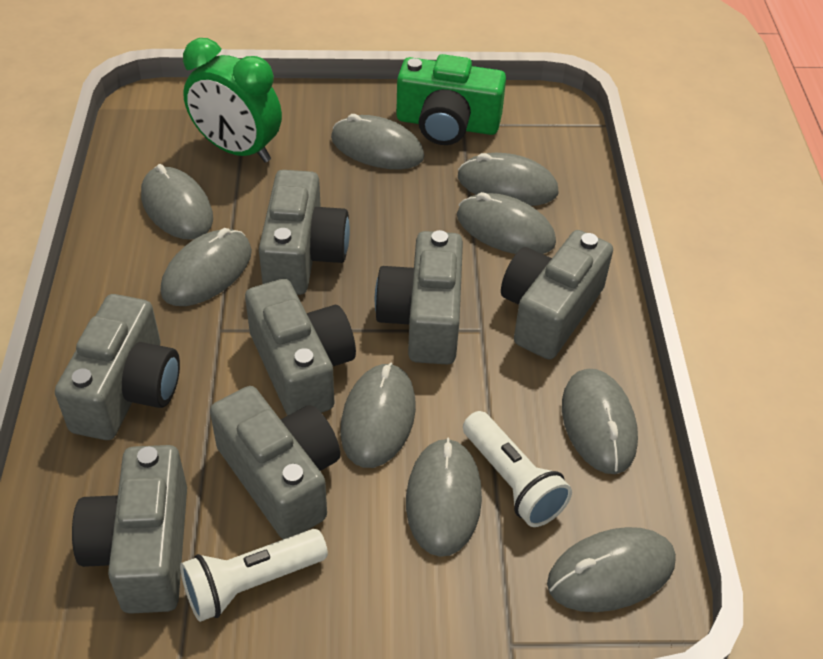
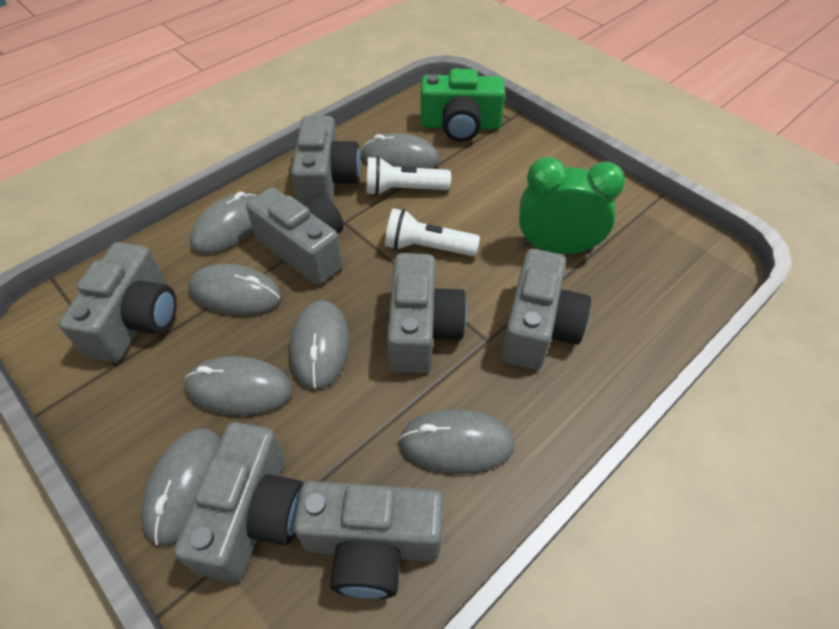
grey mouse: [141,164,213,240] [161,228,252,306] [331,114,424,170] [340,363,416,468] [406,438,482,557] [457,192,556,254] [458,153,559,206] [547,527,676,612] [562,369,638,474] = 9 -> [141,428,221,546] [184,356,292,416] [188,264,281,316] [190,192,257,254] [289,300,349,390] [361,133,440,169] [399,409,515,474] = 7

